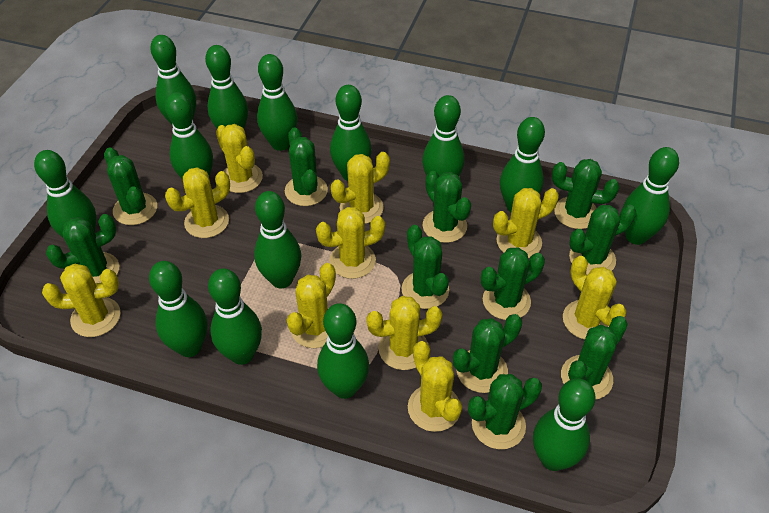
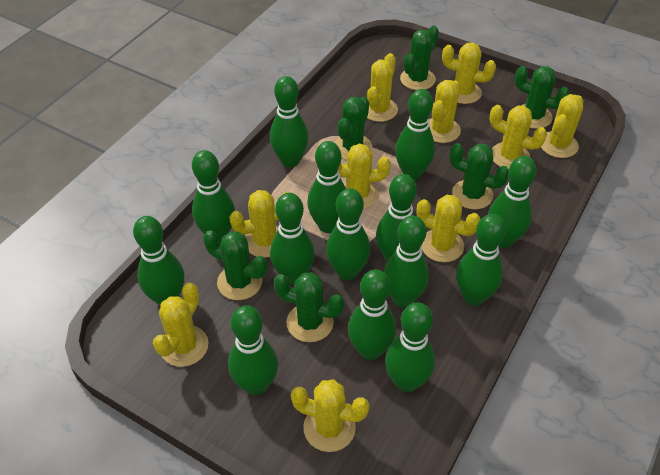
green cactus: [46,214,119,283] [104,147,157,225] [285,127,328,206] [402,225,449,309] [423,171,471,243] [453,314,522,393] [468,374,542,449] [481,247,545,320] [552,159,619,229] [561,316,628,400] [569,205,636,275] = 11 -> [203,230,267,300] [274,272,344,342] [334,97,372,160] [400,26,439,90] [449,143,509,209] [515,66,570,129] = 6

